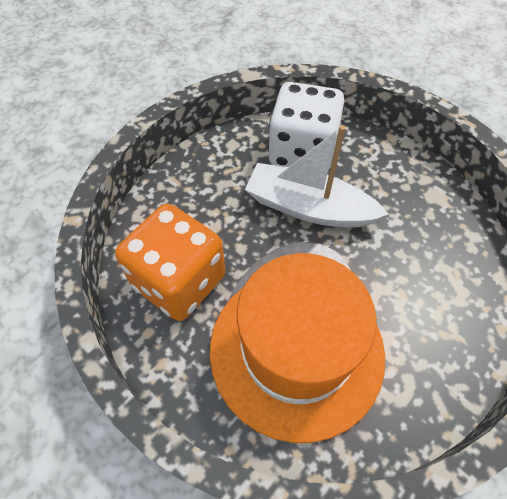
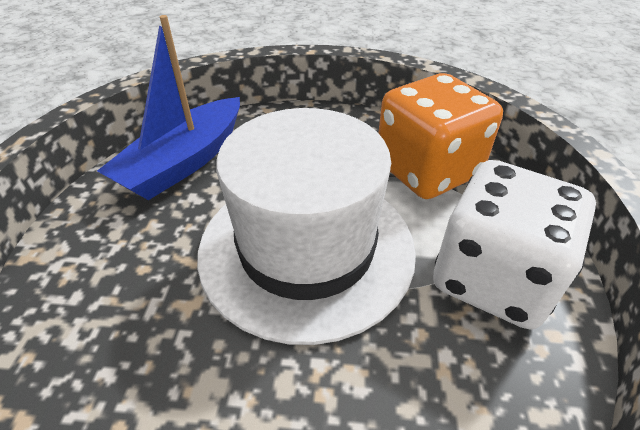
blue boat: none = 0 -> [97,15,240,200] = 1
orange hat: [210,253,385,443] = 1 -> none = 0
white boat: [245,125,389,228] = 1 -> none = 0
white hat: none = 0 -> [197,108,416,345] = 1

